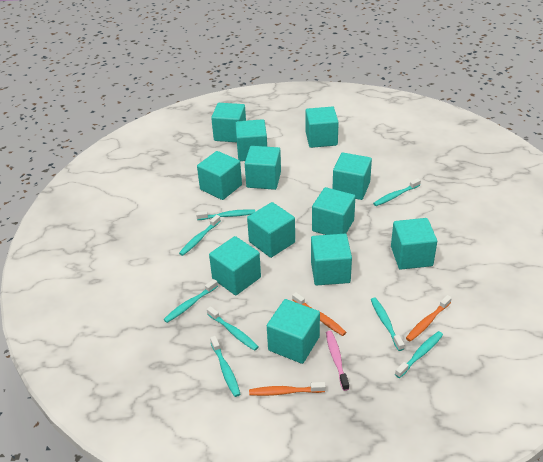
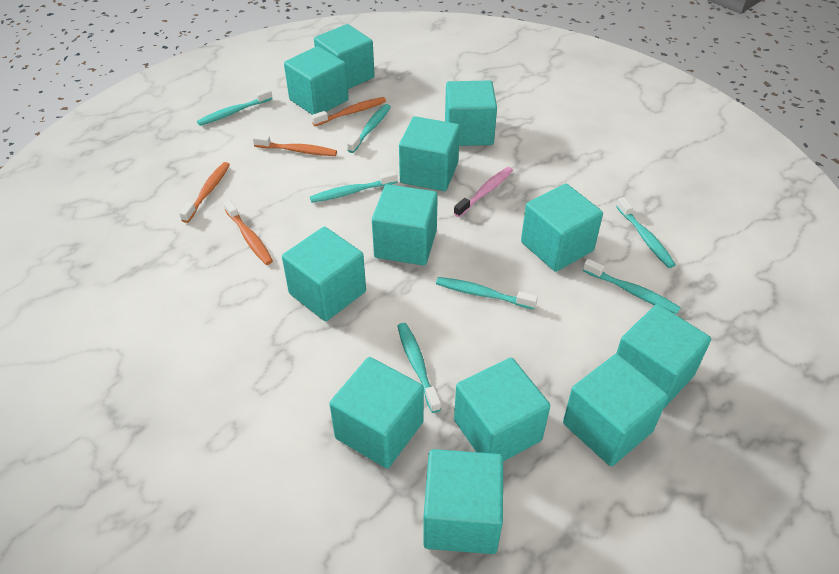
orange toothbrush: [249,382,326,396] [292,292,346,336] [406,295,452,342] = 3 -> [179,162,230,223] [223,200,273,265] [253,135,337,156] [311,97,386,126] = 4
turquoise toothbrush: [163,279,218,323] [179,215,220,256] [196,209,255,220] [207,306,259,351] [210,336,240,397] [371,297,405,351] [373,178,421,206] [395,331,443,378] = 8 -> [197,88,273,126] [310,171,398,203] [347,104,391,153] [398,323,441,413] [436,277,538,309] [583,259,681,314] [616,197,676,268] = 7

